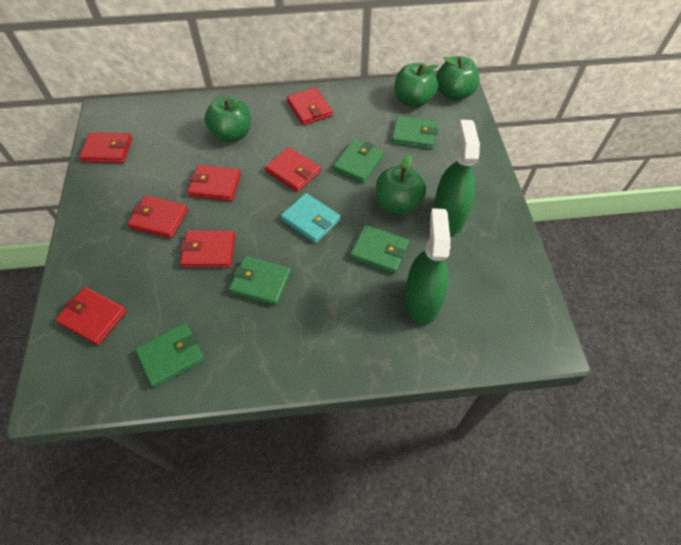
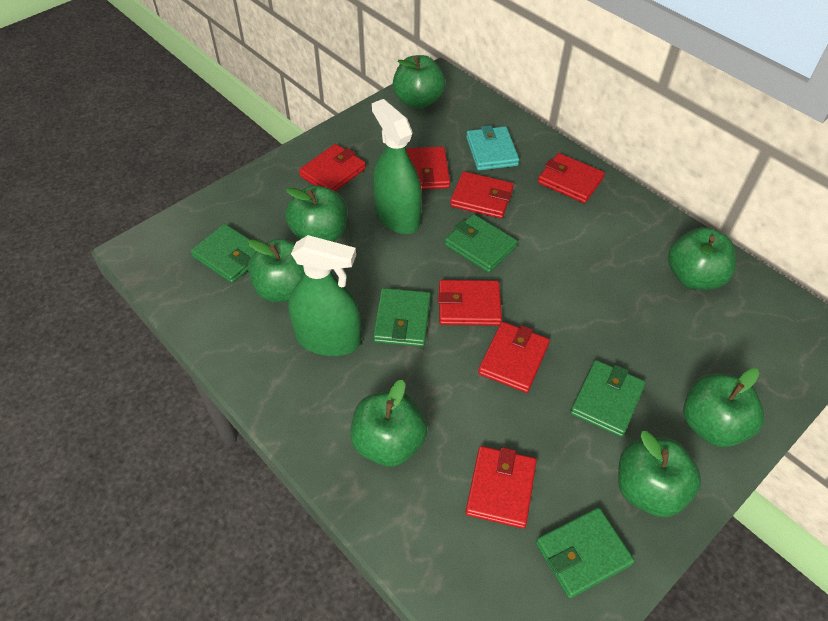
green apple: [204,96,251,142] [376,155,426,215] [395,63,438,108] [436,56,479,101] = 4 -> [248,239,305,302] [285,185,347,242] [350,379,427,467] [393,55,445,109] [618,431,701,517] [668,227,736,290] [683,368,764,447] = 7

